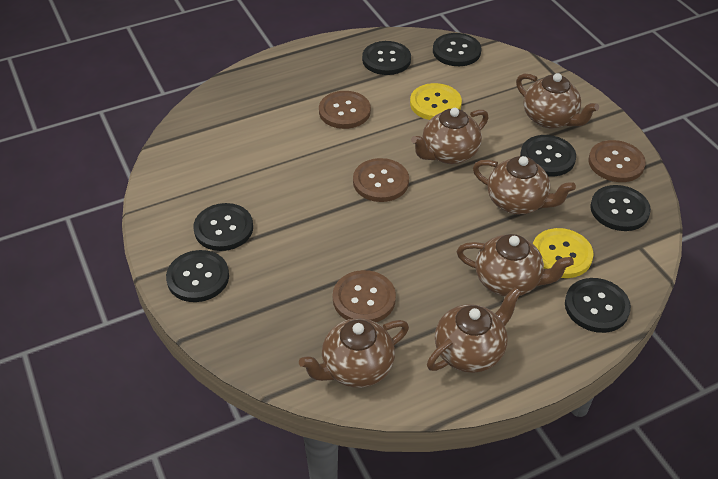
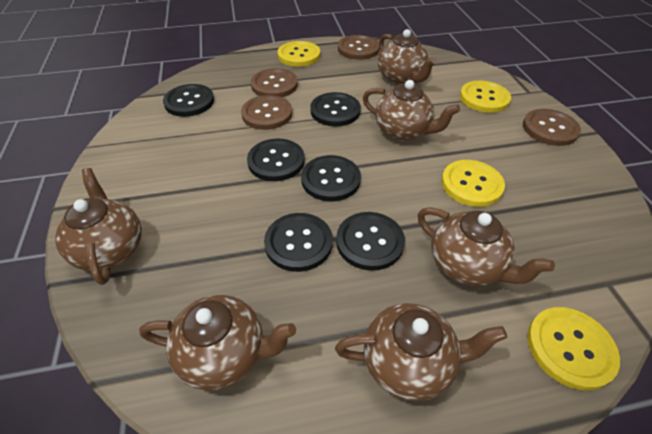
black button: [166,250,229,302] [193,203,253,251] [362,41,411,75] [433,33,481,66] [520,135,576,177] [565,278,631,333] [590,185,651,231] = 7 -> [163,84,214,117] [247,139,305,181] [264,213,333,272] [301,155,361,201] [310,92,361,126] [336,212,405,271] = 6
yellow button: [410,83,462,120] [533,228,594,278] = 2 -> [278,41,320,67] [442,160,505,207] [460,80,511,113] [527,307,620,390] = 4

